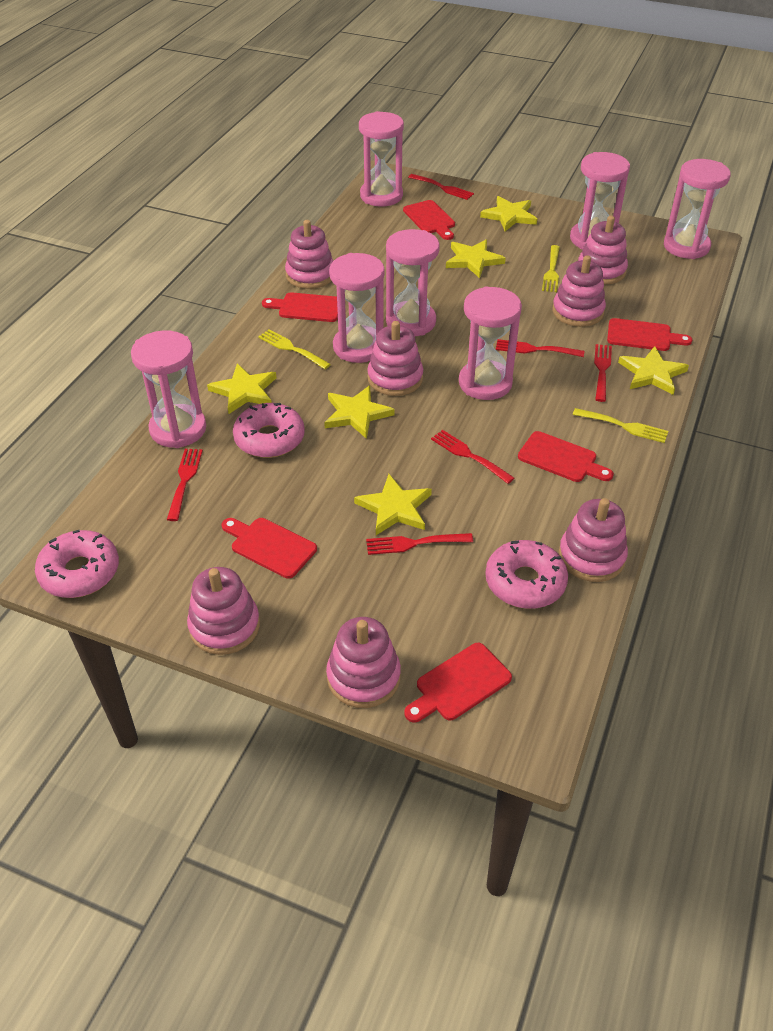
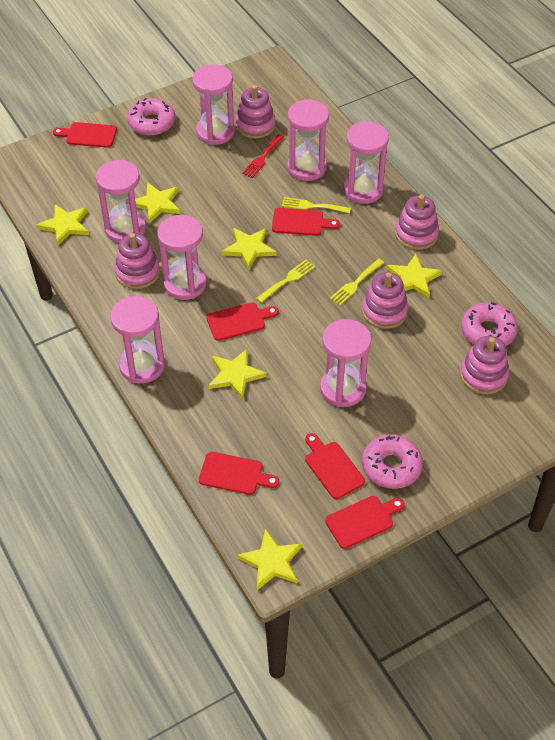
pink stacking toy: [187,567,260,655] [285,220,333,289] [326,617,401,708] [367,321,423,396] [552,255,606,327] [559,498,628,582] [578,216,628,285] = 7 -> [114,233,160,289] [235,85,275,138] [362,272,408,329] [395,195,439,250] [460,336,509,394] = 5
red fork: [167,449,203,521] [366,533,473,555] [408,174,474,200] [431,430,514,484] [496,339,584,357] [594,344,612,402] = 6 -> [242,134,284,178] = 1

